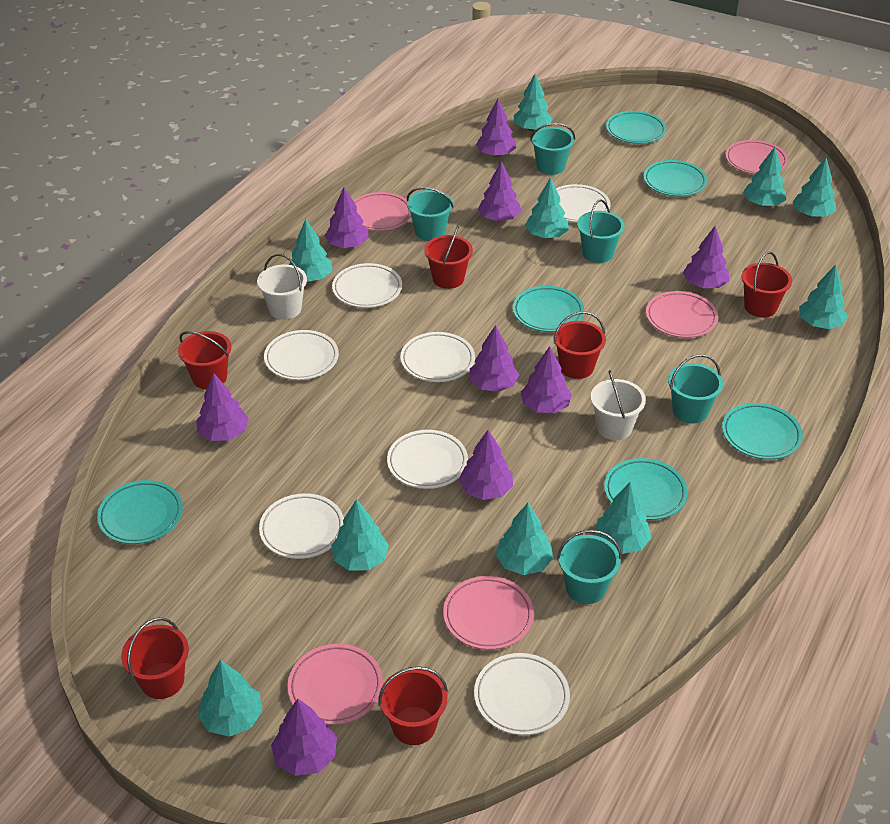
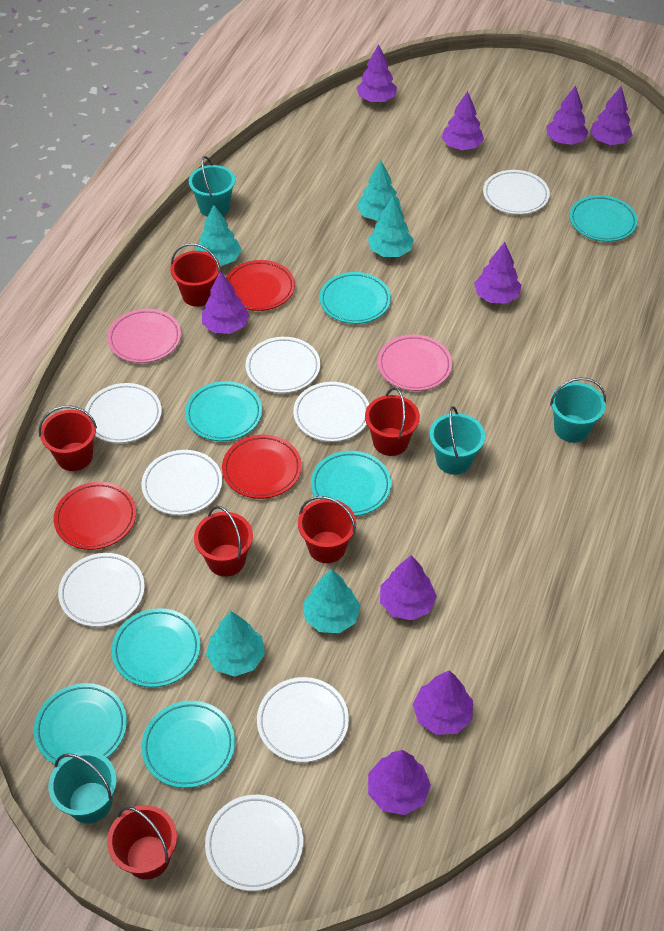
pink plate: [287,644,383,725] [353,192,411,231] [443,576,534,650] [646,291,718,338] [725,140,788,174] = 5 -> [107,309,181,363] [378,335,452,391] = 2
red plate: none = 0 -> [54,482,136,550] [222,435,302,499] [226,260,295,311] = 3
turquoise bucket: [407,187,453,241] [530,123,575,175] [557,530,622,604] [577,199,625,263] [668,354,723,424] = 5 -> [48,751,117,824] [189,156,235,217] [429,406,485,475] [550,378,606,443] = 4
turquoise plate: [97,480,183,544] [513,286,584,332] [604,458,688,520] [606,111,667,144] [643,160,707,197] [722,403,803,460] = 6 -> [34,683,127,764] [111,608,200,687] [141,701,235,788] [185,381,262,441] [311,451,391,516] [320,272,391,324] [569,195,638,242] = 7
turquoise tree: [198,660,263,737] [289,219,332,282] [331,499,389,571] [495,503,554,575] [514,74,553,131] [525,177,569,238] [594,482,652,554] [743,147,786,207] [793,158,836,217] [799,265,848,329] = 10 -> [196,205,242,266] [206,611,265,677] [303,569,360,633] [357,160,401,221] [368,197,414,257] = 5
white bucket: [257,254,307,319] [590,370,646,440] = 2 -> none = 0
white plate: [259,493,344,559] [264,330,339,380] [332,263,402,308] [387,430,468,489] [400,332,475,382] [474,653,570,735] [556,184,610,223] = 7 -> [58,553,145,627] [85,383,162,443] [142,450,222,515] [205,795,303,891] [246,337,320,393] [257,677,349,763] [293,382,369,442] [483,170,550,215] = 8

